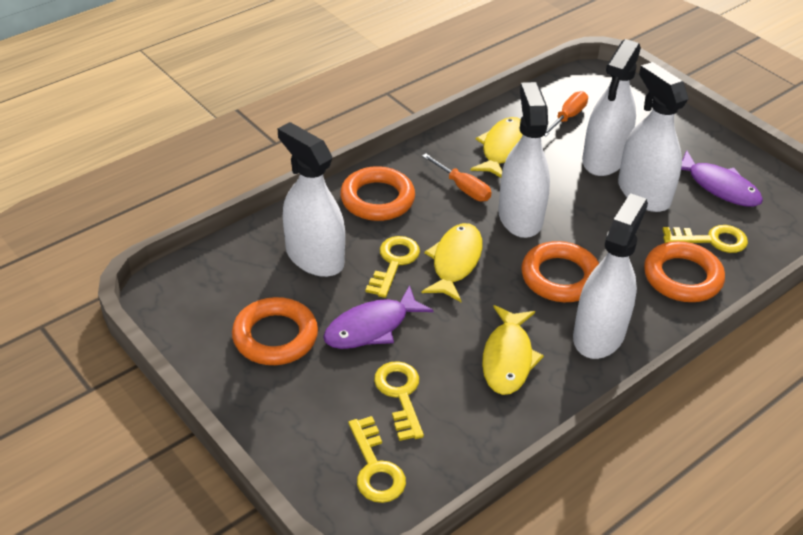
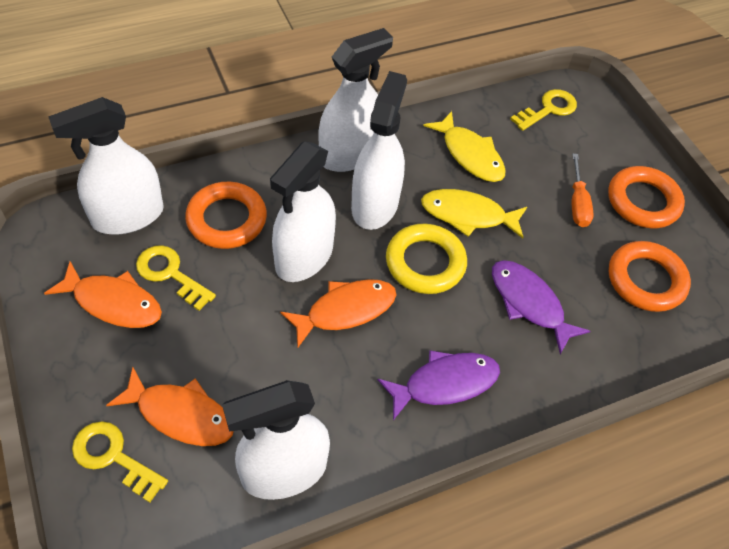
orange fish: none = 0 -> [44,261,162,328] [106,367,234,446] [280,279,396,347] = 3
orange ring: [232,297,318,365] [340,166,415,221] [521,241,599,302] [644,241,725,302] = 4 -> [185,182,267,249] [608,166,685,228] [608,241,691,312] = 3
orange screwdriver: [422,154,492,201] [544,91,588,136] = 2 -> [572,154,594,227] = 1
yellow fish: [421,223,483,302] [470,117,523,178] [482,305,544,395] = 3 -> [421,189,527,238] [423,111,506,182] = 2
yellow key: [348,416,406,503] [365,236,420,298] [374,361,424,441] [662,225,748,253] = 4 -> [72,421,168,503] [136,245,216,311] [510,89,577,131] = 3
yellow ring: none = 0 -> [386,224,467,294] = 1

